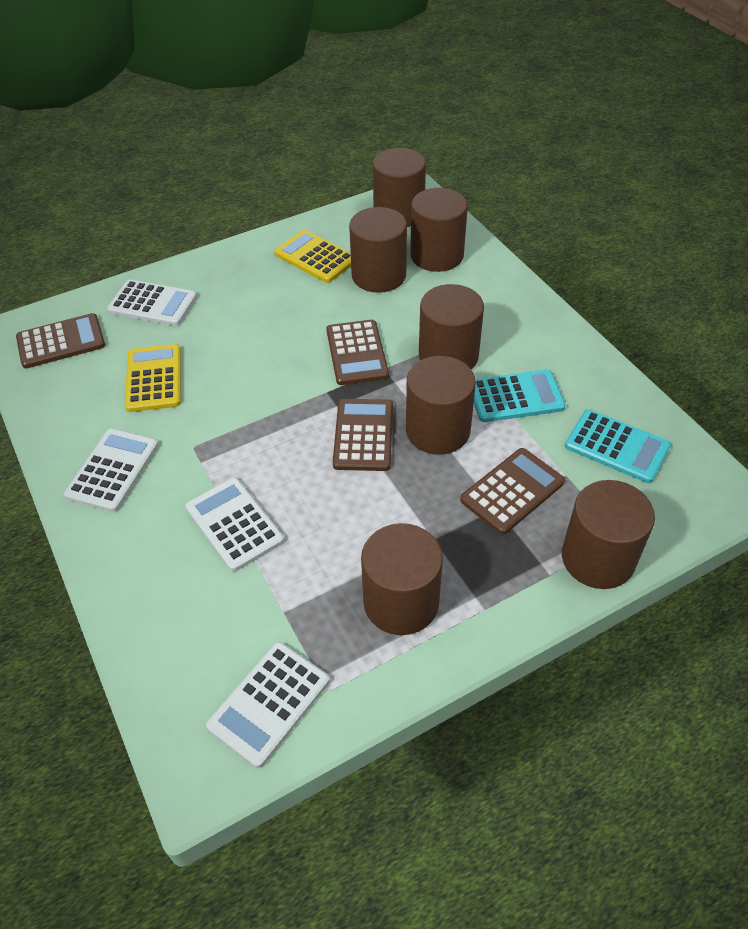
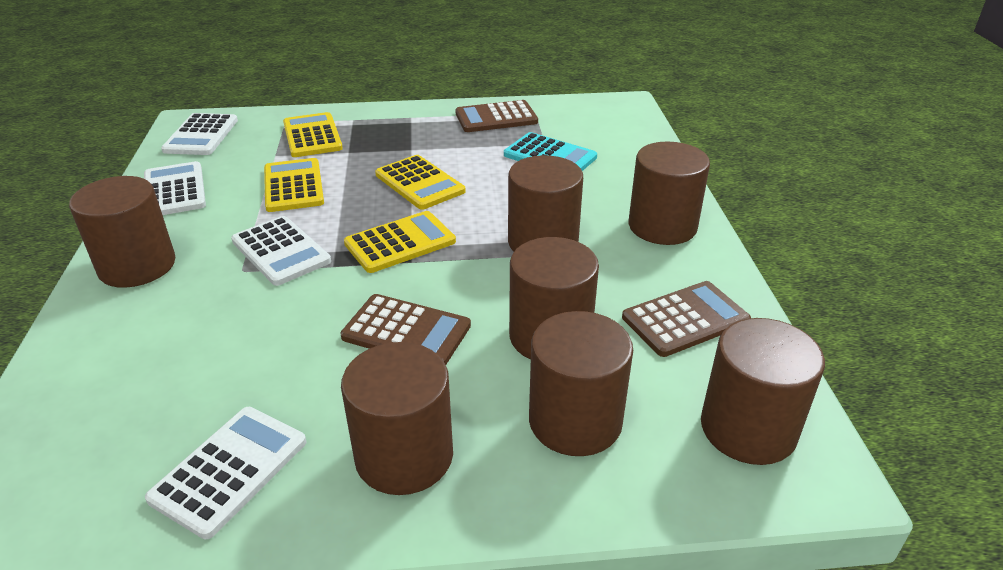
brown calculator: [16,313,105,368] [326,320,389,385] [333,399,393,471] [460,448,565,535] = 4 -> [340,294,471,364] [455,100,538,132] [622,281,751,357] = 3
turquoise calculator: [474,369,566,422] [565,409,671,483] = 2 -> [504,132,597,171] = 1
yellow calculator: [125,344,181,412] [274,230,351,283] = 2 -> [264,158,324,212] [283,112,343,157] [344,211,456,273] [375,155,466,210] = 4

